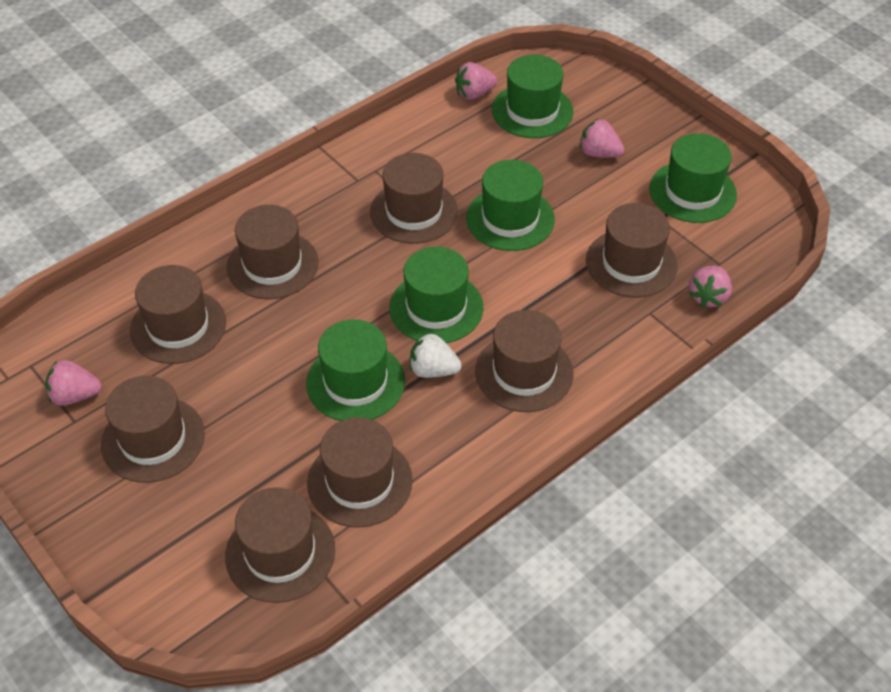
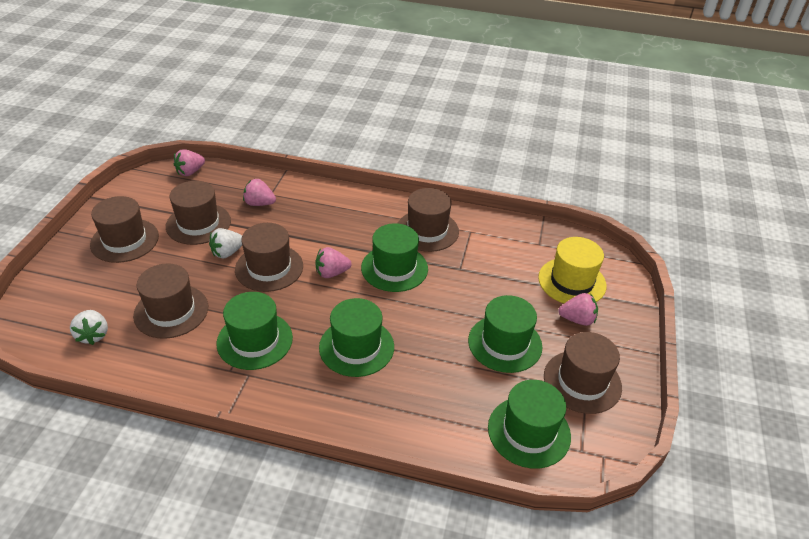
brown hat: [101,376,205,483] [130,265,226,364] [225,487,335,603] [227,205,319,299] [307,417,413,528] [370,153,458,244] [475,310,573,412] [586,203,678,297] = 8 -> [90,196,159,263] [133,263,208,339] [166,181,231,245] [235,223,303,292] [397,188,459,252] [544,332,622,414] = 6
white strawberry: [410,333,462,378] = 1 -> [70,310,108,345] [209,228,242,259] = 2
yellow hat: none = 0 -> [538,237,607,303] = 1

